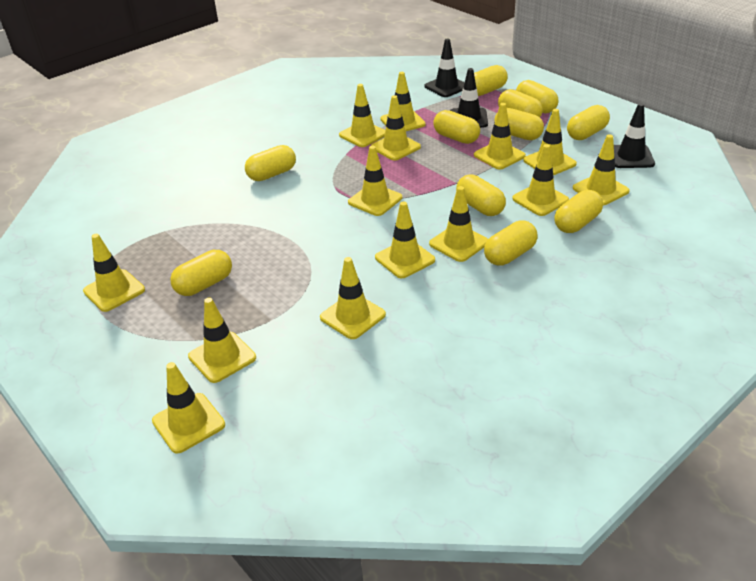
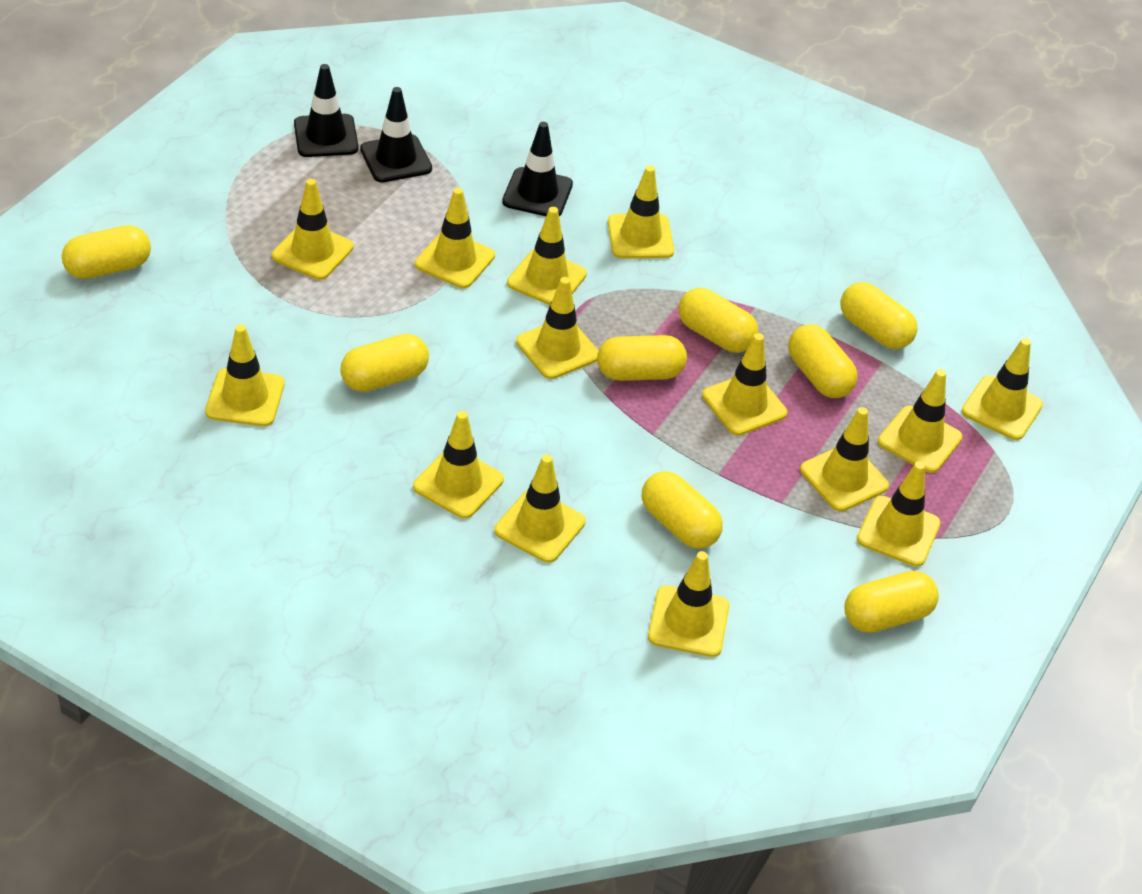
yellow capsule: [170,250,232,296] [245,145,296,181] [433,110,480,144] [456,174,506,216] [474,65,508,96] [484,220,538,266] [494,108,544,140] [498,89,543,117] [516,80,558,113] [554,190,603,233] [567,105,610,140] = 11 -> [62,225,151,279] [340,334,429,392] [597,335,687,381] [642,471,723,549] [678,288,758,353] [788,324,858,398] [840,282,917,349] [844,571,939,633] = 8

